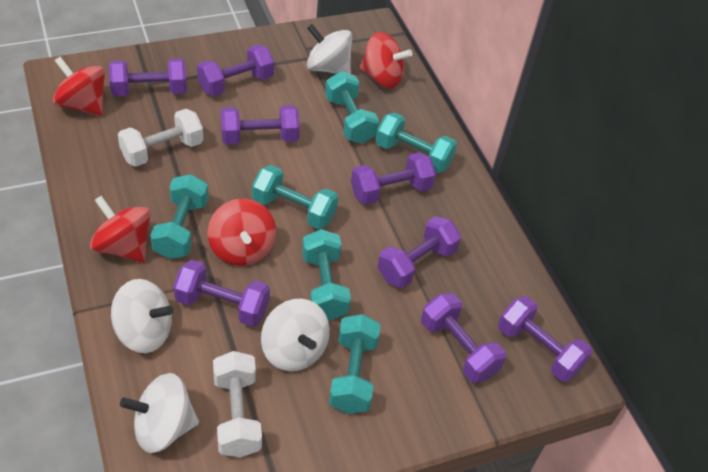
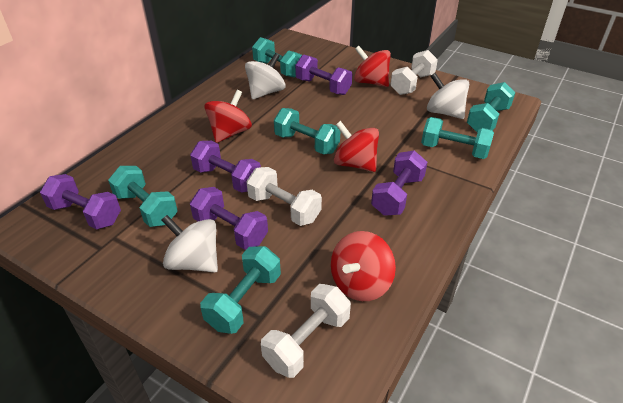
purple dumbbell: [109,58,187,96] [173,260,270,327] [197,45,274,96] [221,105,300,145] [351,152,436,205] [377,216,461,288] [421,293,506,383] [498,296,592,382] = 8 -> [40,174,121,229] [190,141,261,193] [190,187,268,250] [295,54,352,95] [371,150,427,216] = 5
white dumbbell: [118,109,203,167] [213,351,262,458] = 2 -> [246,167,322,226] [261,284,351,378] [391,50,438,95] = 3
white spinning top: [111,279,174,353] [120,373,199,453] [261,299,330,371] [307,24,352,74] = 4 -> [161,215,218,273] [245,53,286,99] [427,73,469,119] = 3

